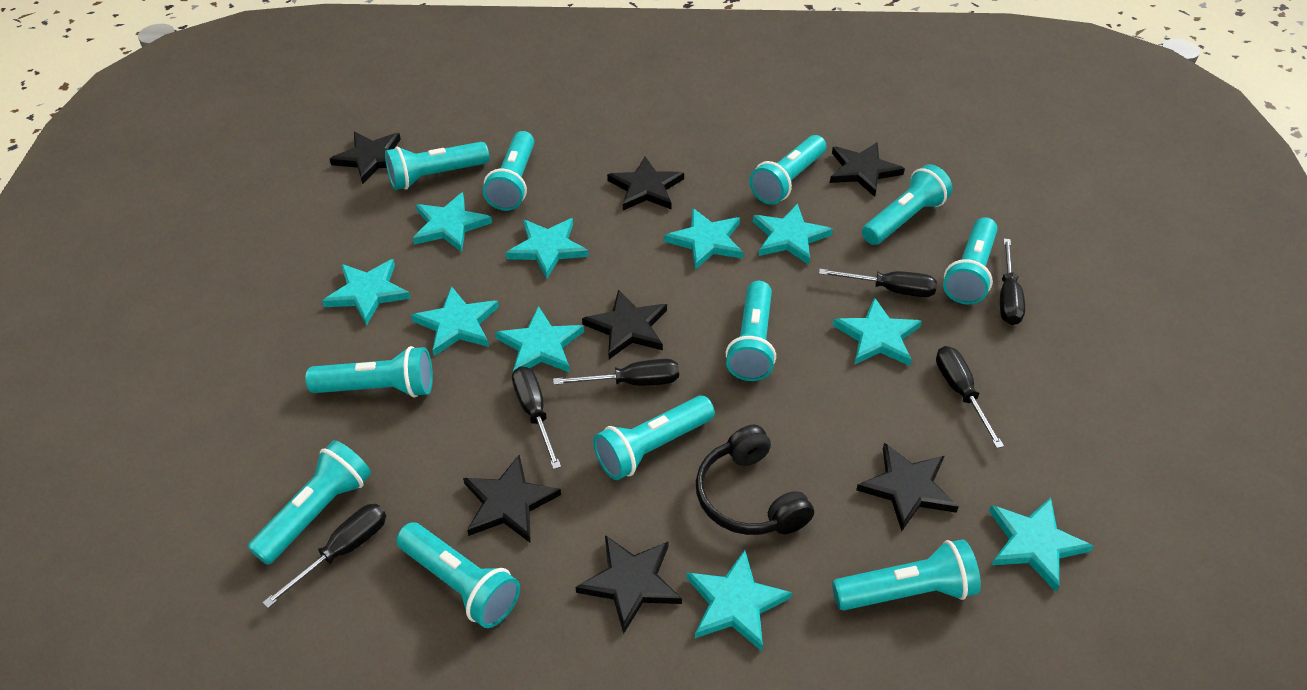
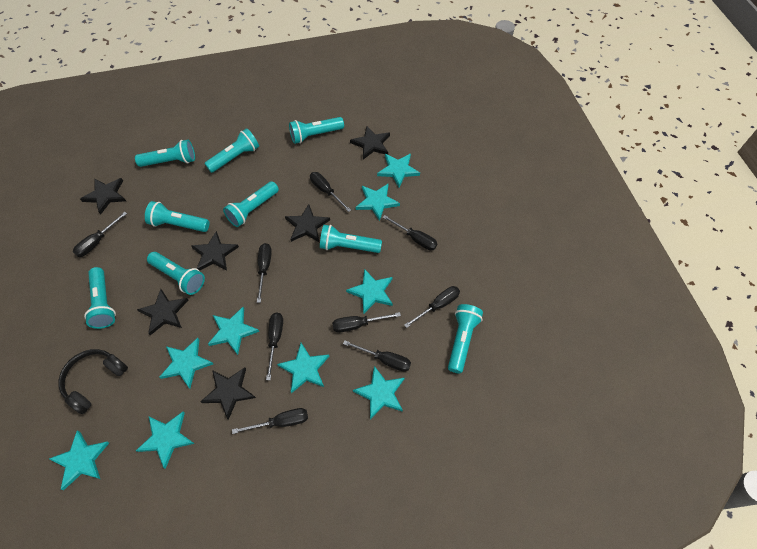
black screwdriver: [262,504,386,608] [512,366,561,469] [553,359,679,386] [819,269,937,297] [936,346,1004,448] [1000,239,1025,325] = 6 -> [73,212,127,257] [232,408,308,434] [257,243,272,303] [266,313,283,380] [310,172,351,212] [332,312,401,332] [343,340,411,372] [382,215,437,250] [404,286,460,328] = 9
black star: [330,132,401,184] [463,455,561,543] [575,535,682,634] [582,289,667,359] [607,156,684,210] [830,142,905,197] [856,443,959,531] = 7 -> [80,178,126,214] [137,289,189,335] [191,231,239,271] [200,367,256,420] [285,204,330,242] [350,126,390,160] = 6
turquoise flashlight: [248,440,371,565] [305,346,433,398] [385,142,489,190] [396,522,520,628] [483,131,534,211] [593,395,715,480] [726,281,776,381] [749,135,826,205] [832,539,981,610] [862,164,953,245] [943,217,998,305] = 11 -> [84,267,116,329] [135,140,195,167] [145,201,209,232] [147,252,205,295] [204,128,259,173] [223,181,279,227] [289,117,344,144] [320,225,382,253] [448,304,483,374] = 9
turquoise star: [322,259,411,325] [411,286,499,356] [413,192,492,252] [495,306,584,373] [506,218,589,278] [664,208,743,270] [686,550,792,651] [753,203,833,265] [833,297,922,366] [989,498,1093,592] = 10 -> [49,430,109,490] [136,412,195,469] [160,338,213,389] [208,307,259,355] [277,343,329,393] [346,269,393,314] [353,366,404,419] [356,184,400,221] [377,154,420,187] = 9

